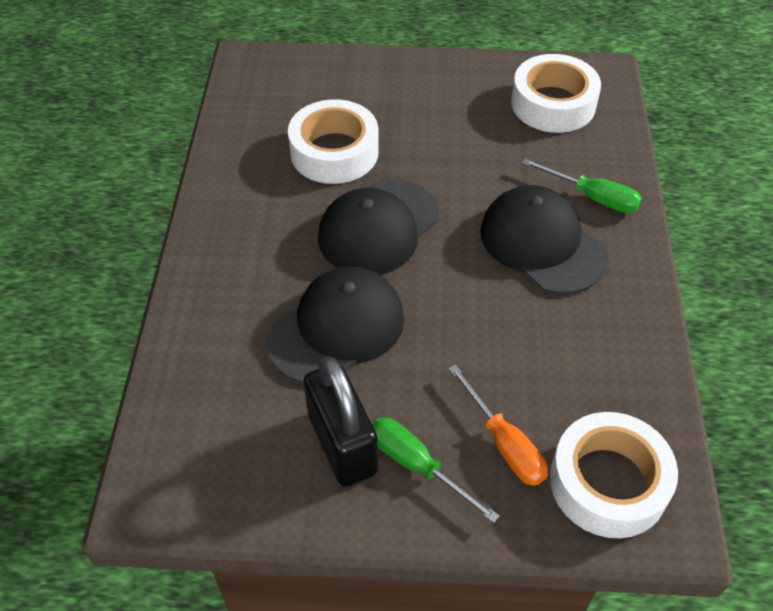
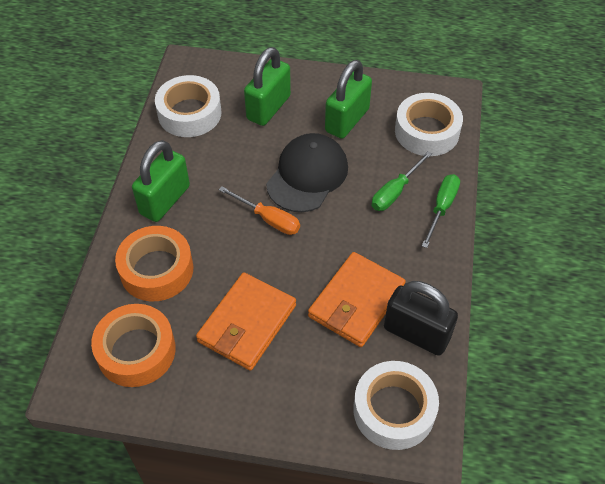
black cap: [267,266,404,384] [318,179,439,275] [480,185,608,294] = 3 -> [266,133,348,212] = 1
green padlock: none = 0 -> [132,140,190,222] [244,47,291,126] [325,60,372,139] = 3
orange tape: none = 0 -> [91,304,176,387] [115,226,193,301] = 2
orange wallet: none = 0 -> [196,272,296,371] [308,252,406,347] = 2

